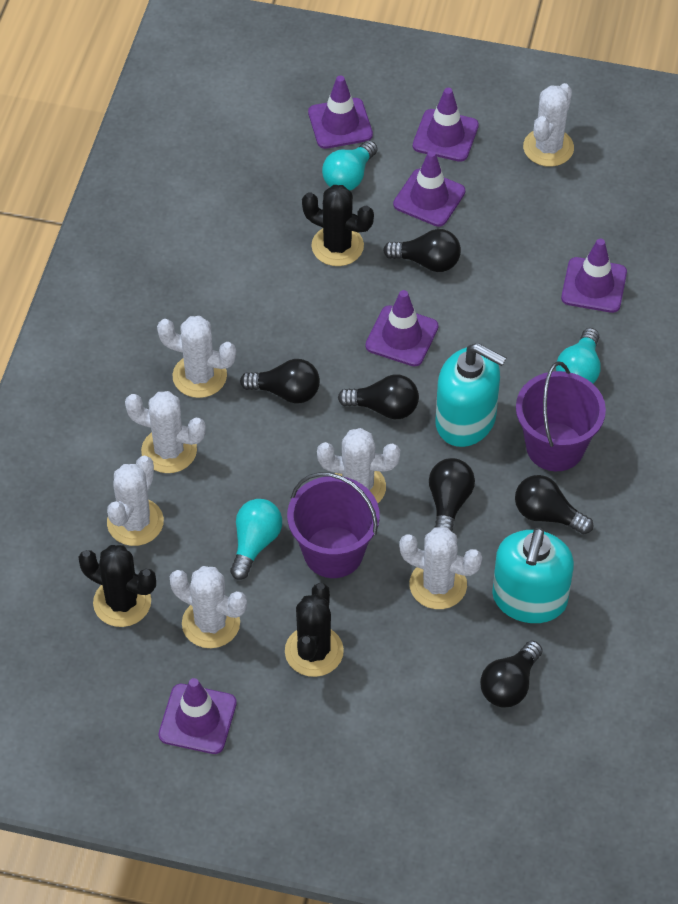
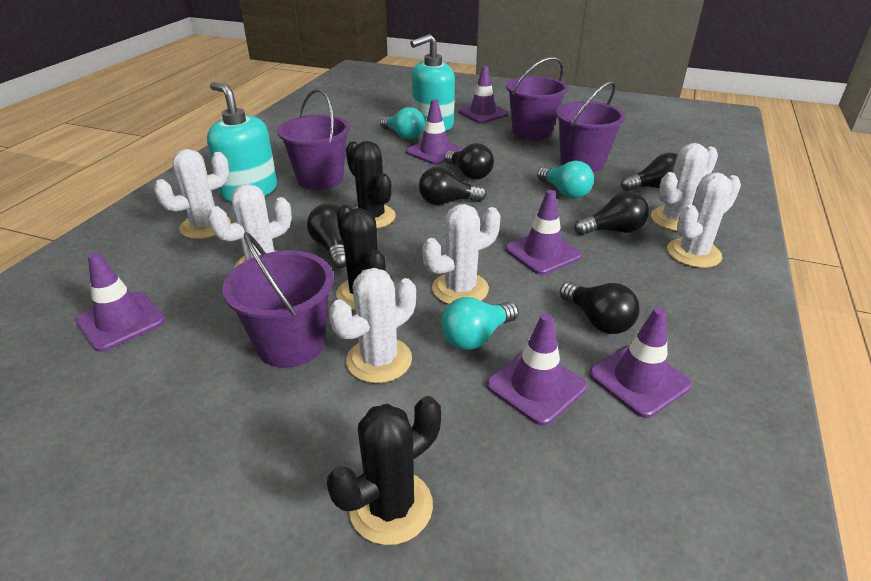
purple bucket: [287,472,380,578] [516,362,606,471] = 2 -> [222,232,334,368] [277,89,350,190] [506,57,568,140] [556,81,625,172] = 4
white cactus: [107,456,164,546] [125,391,206,473] [157,316,236,398] [169,566,247,648] [317,428,400,503] [399,527,482,609] [523,83,574,167] = 7 -> [154,149,230,239] [208,184,292,268] [329,268,416,383] [422,204,501,304] [651,143,718,231] [667,173,741,268] = 6

